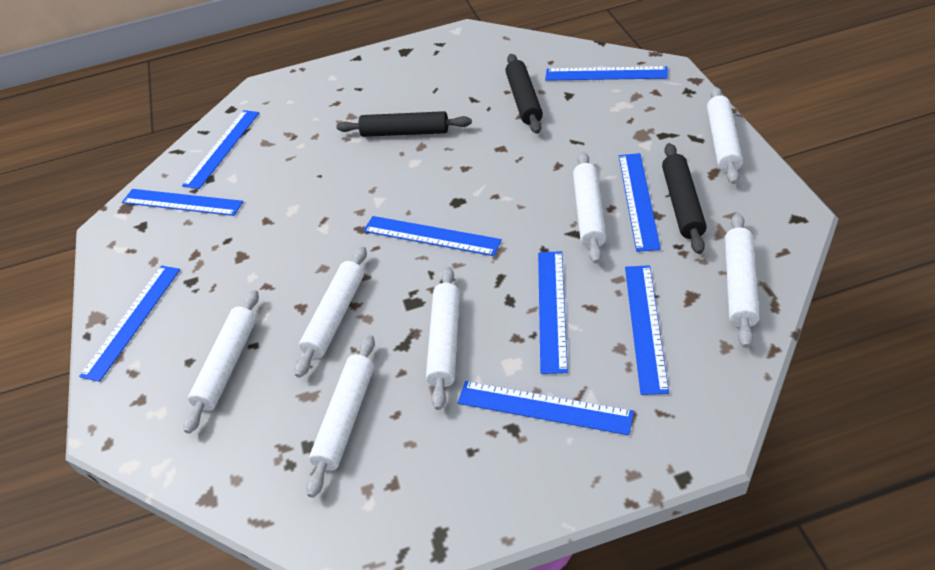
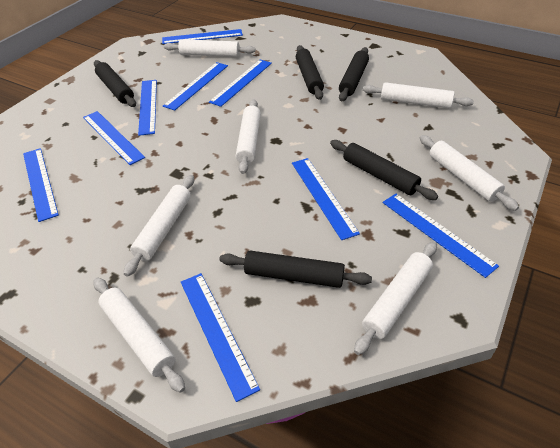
black rolling pin: [336,111,472,137] [506,54,543,134] [662,143,707,254] = 3 -> [94,60,136,107] [219,251,372,288] [296,45,324,100] [330,140,438,200] [339,47,369,102] = 5

